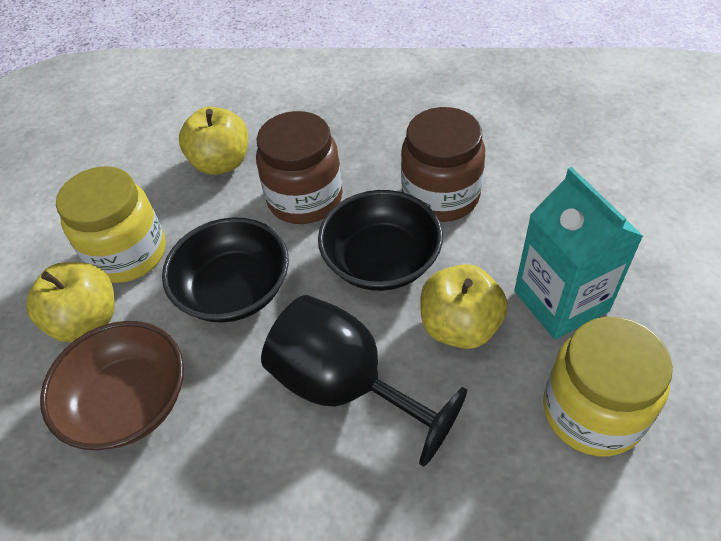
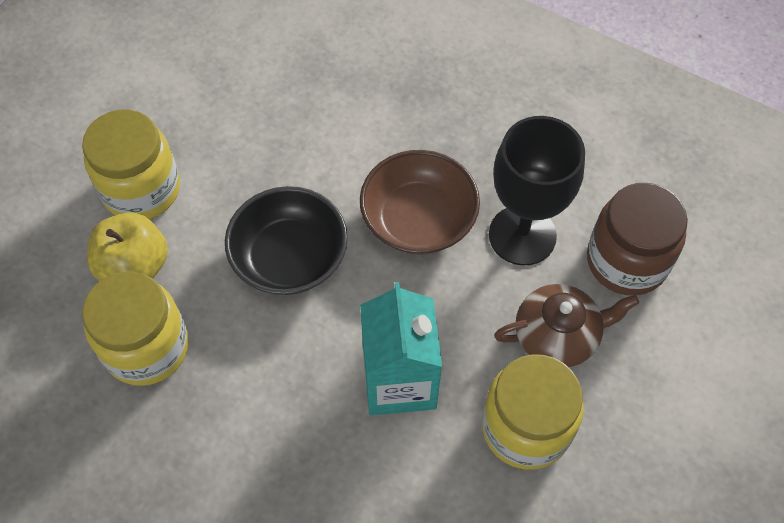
black bowl: [162,217,289,323] [318,190,443,291] = 2 -> [225,186,348,295] = 1
brown jar: [256,111,342,224] [401,107,485,222] = 2 -> [587,183,688,296] = 1
brown teapot: none = 0 -> [494,284,639,367] = 1
yellow apple: [26,262,115,342] [179,107,248,175] [420,264,508,349] = 3 -> [87,212,168,281] = 1
yellow jar: [56,166,166,283] [543,317,673,456] = 2 -> [82,110,180,219] [82,272,189,386] [482,354,584,470] = 3

